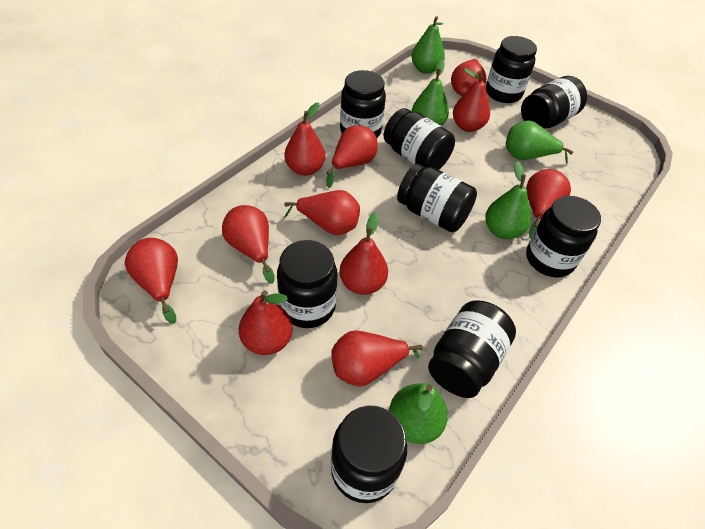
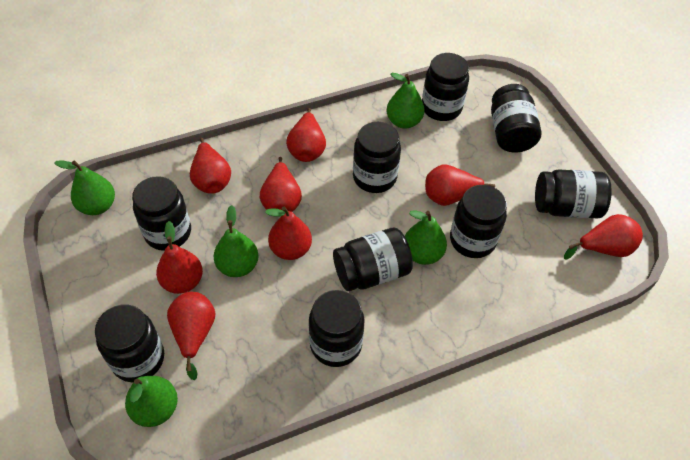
red pear: [125,238,178,324] [222,205,275,284] [239,290,293,355] [284,103,325,176] [284,190,360,235] [326,125,378,188] [331,330,423,387] [339,212,388,295] [451,59,486,96] [453,68,490,132] [526,169,571,239] = 11 -> [156,221,203,294] [167,292,215,380] [190,138,231,194] [260,157,302,212] [265,206,312,260] [286,108,326,162] [425,164,495,206] [564,214,643,260] = 8

